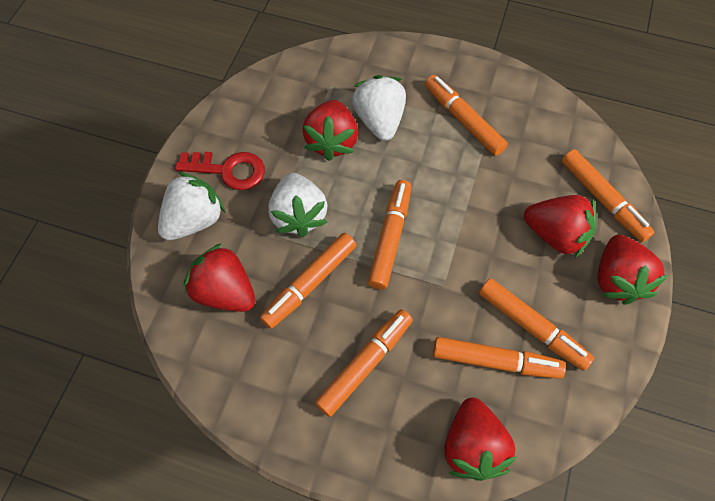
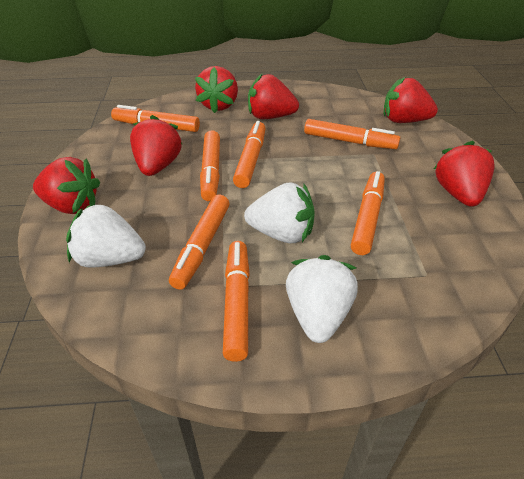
red key: [175,152,265,190] = 1 -> none = 0
red strawberry: [184,243,256,312] [302,100,358,161] [444,398,517,481] [524,195,597,258] [598,235,668,305] = 5 -> [33,157,100,214] [130,115,182,176] [195,66,238,113] [248,74,299,119] [384,77,438,123] [434,141,495,207] = 6

